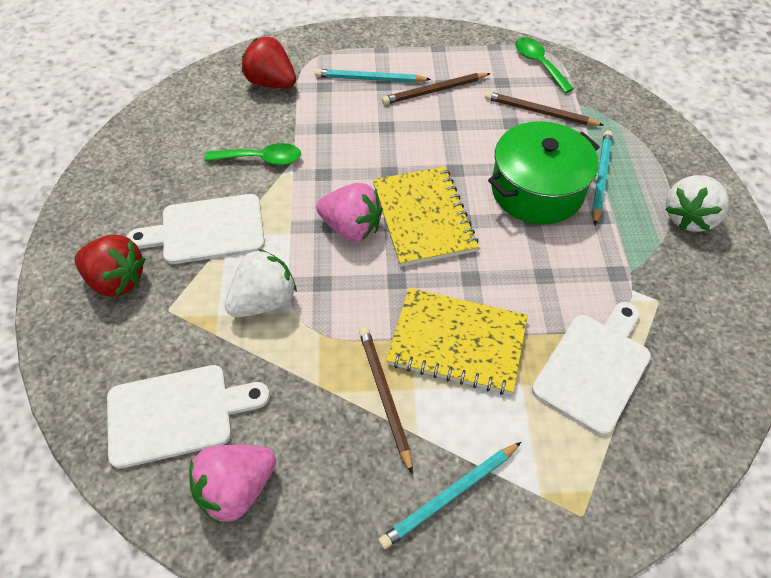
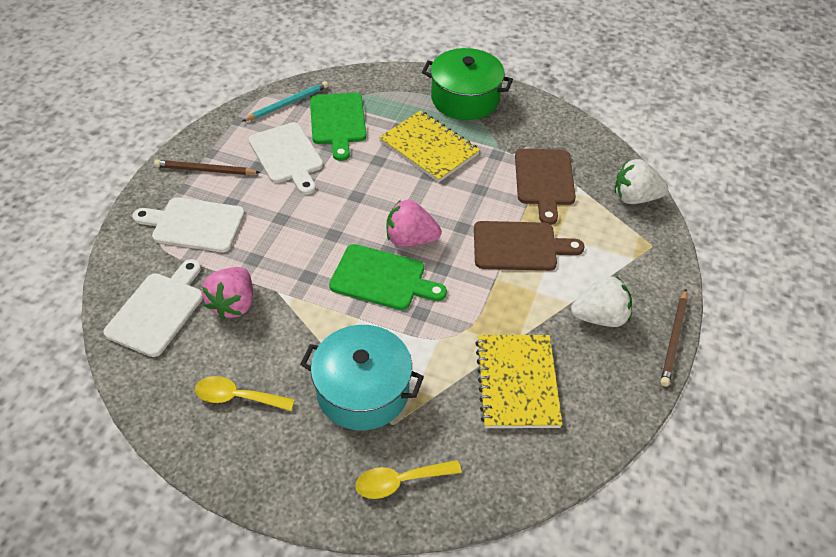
brown cutting board: none = 0 -> [474,221,585,271] [515,148,576,225] = 2
brown pencil: [359,327,413,475] [382,73,491,105] [485,91,604,126] = 3 -> [154,160,261,175] [661,289,688,387] = 2
green cutting board: none = 0 -> [310,93,367,161] [329,244,447,310] = 2
green spoon: [204,143,301,165] [515,37,574,93] = 2 -> none = 0
red strawberry: [74,235,145,297] [242,37,296,88] = 2 -> none = 0
turquoise pencil: [315,69,431,83] [378,442,521,549] [592,130,613,225] = 3 -> [242,81,328,121] = 1
turquoise pot: none = 0 -> [300,325,424,431] = 1
yellow spoon: none = 0 -> [195,376,295,411] [356,460,461,499] = 2

